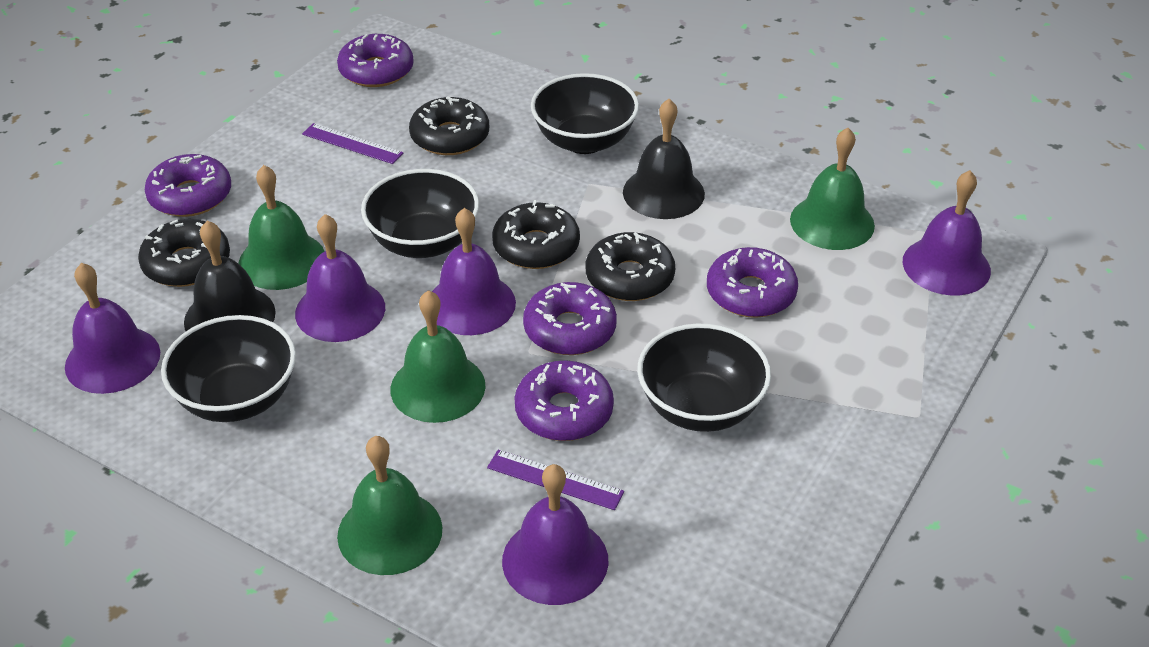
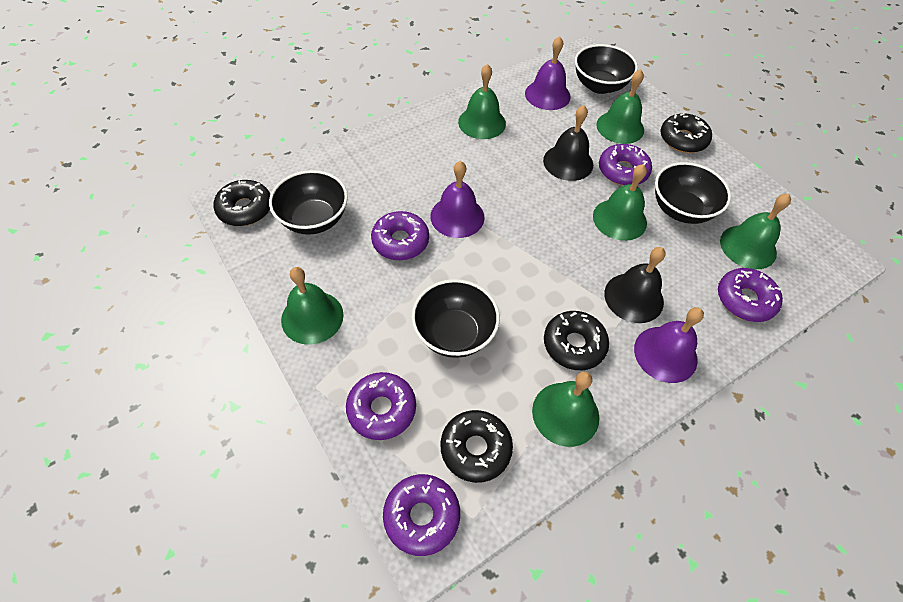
green bell: [238,165,325,290] [337,436,442,575] [391,290,486,423] [790,128,875,250] = 4 -> [281,267,344,345] [458,64,506,139] [532,372,599,447] [593,164,647,241] [596,69,644,144] [720,194,791,269] = 6
purple bell: [65,263,160,394] [295,214,385,342] [432,208,516,335] [502,464,609,605] [903,170,991,295] = 5 -> [430,161,485,238] [525,36,571,110] [634,307,704,383] = 3
purple ruler: [302,123,403,164] [487,450,624,510] = 2 -> none = 0

